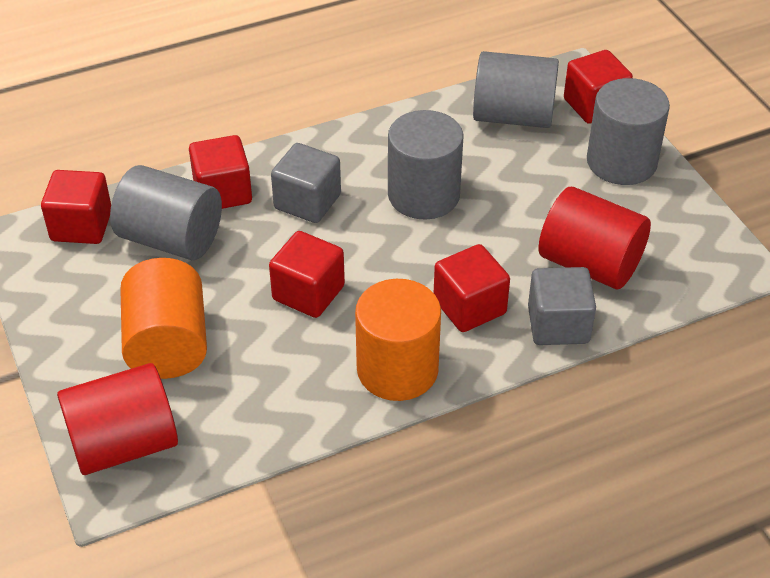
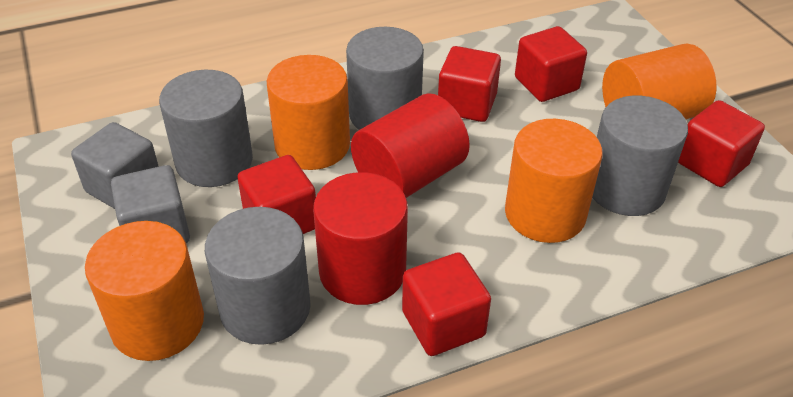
orange cylinder: [120,258,207,379] [355,279,441,401] = 2 -> [85,221,204,361] [267,55,350,170] [505,119,603,243] [602,43,716,119] = 4

